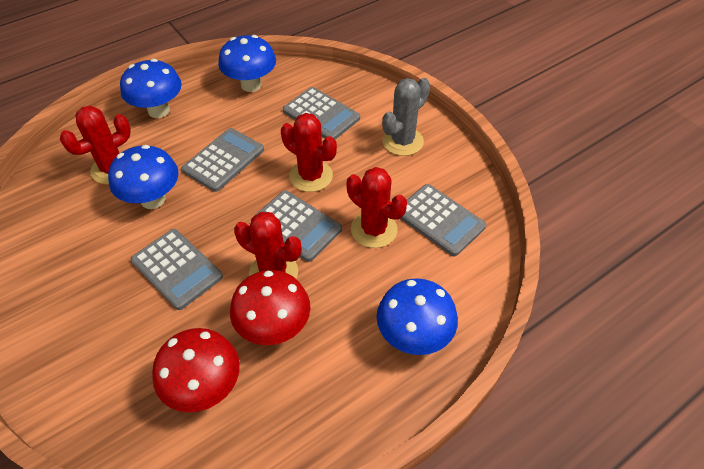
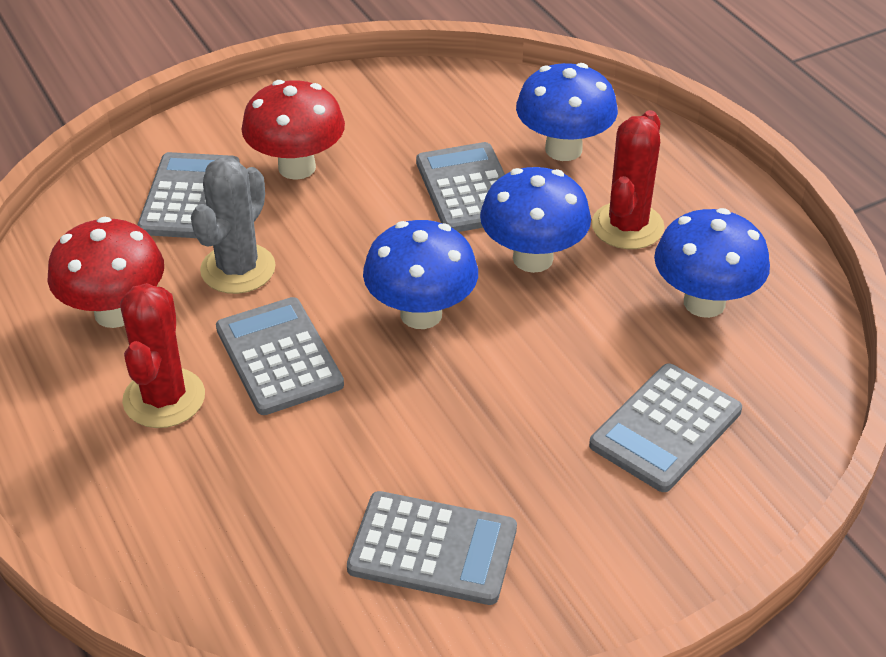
red cactus: [60,105,131,184] [234,212,302,279] [281,113,337,192] [347,167,407,248] = 4 -> [120,283,205,428] [592,110,664,249] = 2

